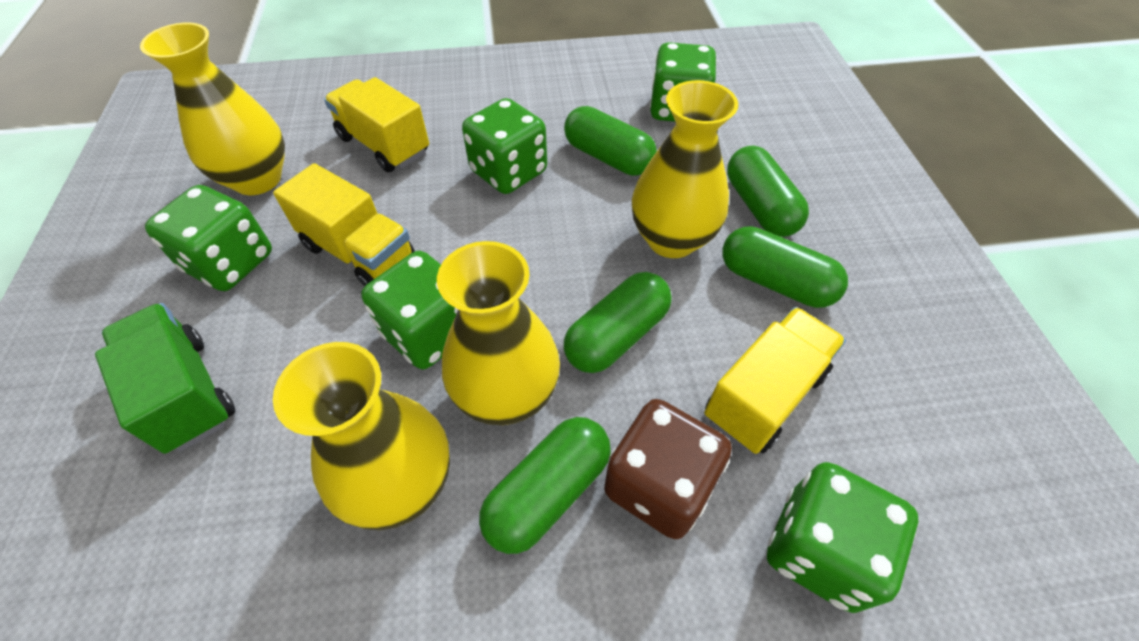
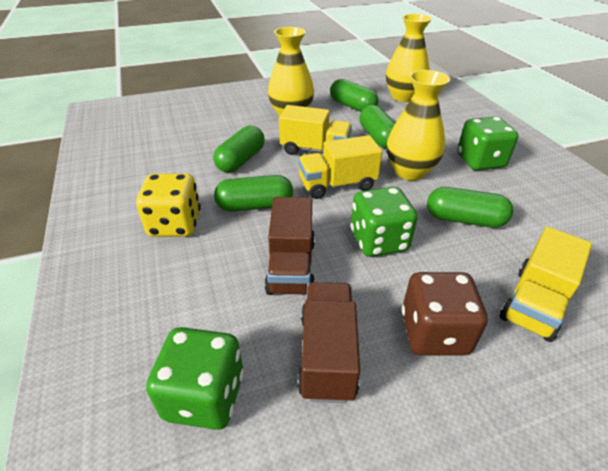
brown truck: none = 0 -> [265,197,315,295] [297,282,360,403] = 2
green dice: [145,185,272,291] [361,251,458,369] [462,98,547,194] [650,42,717,122] [767,462,918,613] = 5 -> [146,327,244,430] [351,187,418,257] [457,117,518,170] = 3
green truck: [95,303,235,454] = 1 -> none = 0
yellow dice: none = 0 -> [136,174,201,237] = 1
yellow vase: [140,23,285,195] [273,342,450,530] [437,241,560,425] [631,80,738,258] = 4 -> [268,27,314,116] [386,14,432,102] [387,70,450,181] = 3

